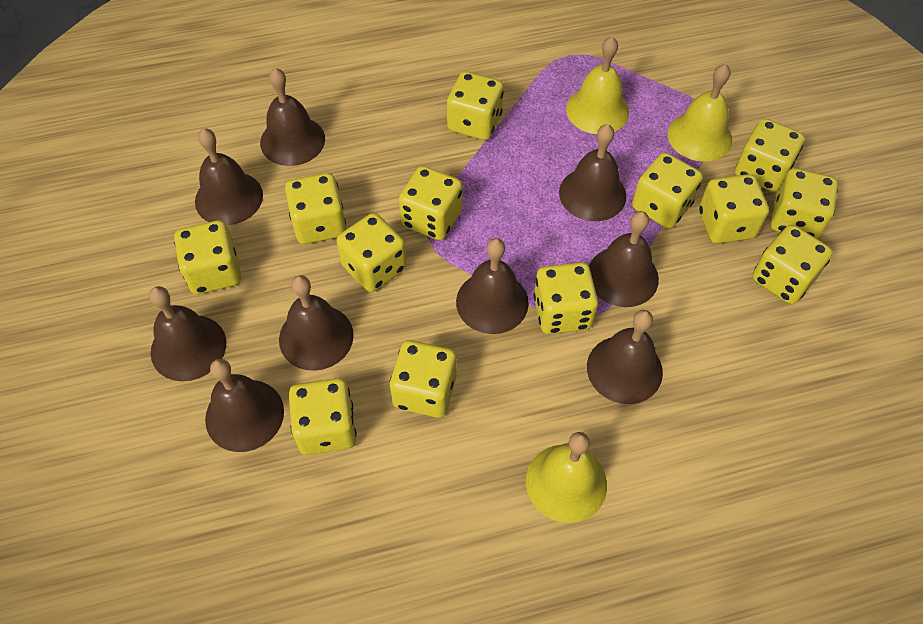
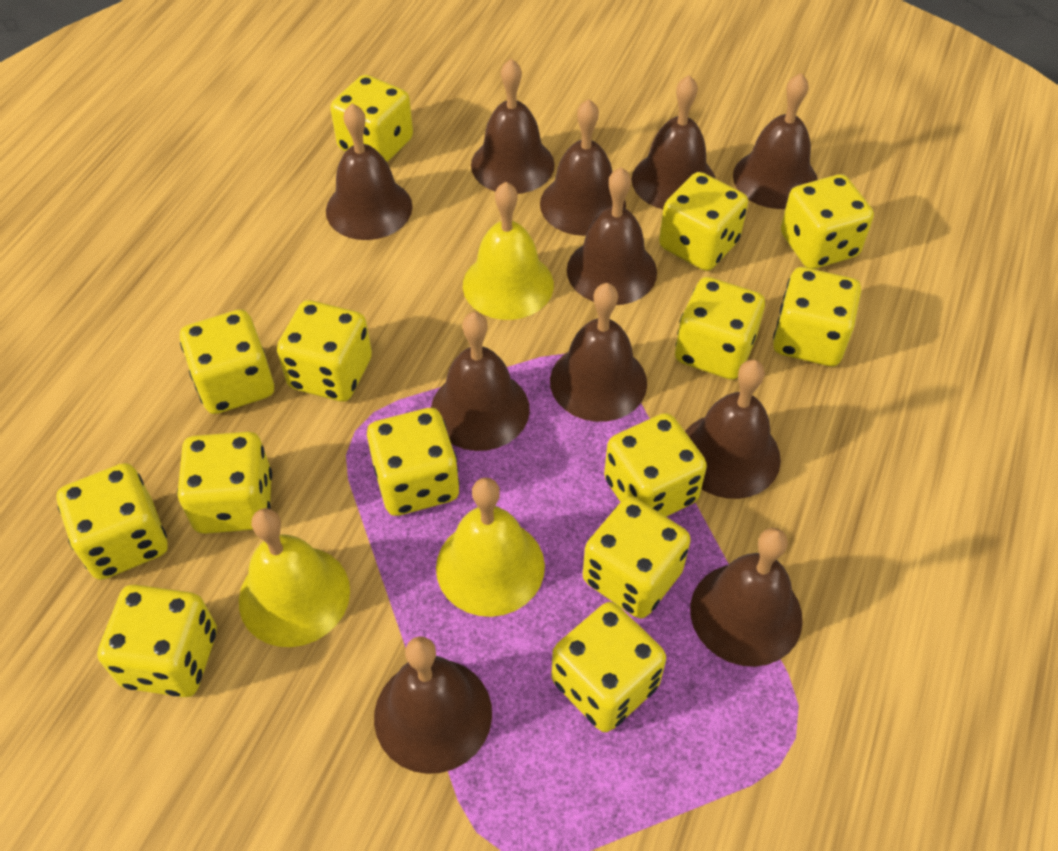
brown bell: [149,286,226,381] [195,128,263,226] [205,359,284,452] [260,68,325,166] [279,275,354,371] [456,238,529,334] [559,124,626,221] [587,310,663,404] [589,211,659,307] = 9 -> [326,103,413,240] [374,636,492,774] [431,312,530,451] [471,59,555,194] [540,99,626,236] [550,283,647,422] [567,167,657,305] [632,75,716,209] [685,360,781,499] [690,528,803,667] [733,73,818,209] = 11
yellow dice: [174,220,241,294] [285,173,346,244] [289,378,357,455] [336,213,407,292] [390,340,457,418] [399,166,462,240] [447,71,504,140] [534,262,598,334] [632,153,703,228] [699,174,769,244] [735,118,805,192] [752,225,833,304] [770,168,838,239] = 13 -> [57,463,168,580] [97,584,217,697] [177,432,272,534] [180,309,274,414] [277,300,372,402] [330,75,413,162] [367,408,459,516] [551,602,666,732] [583,497,691,619] [604,413,707,517] [659,172,748,271] [675,277,765,380] [773,267,861,366] [781,174,874,269] = 14

